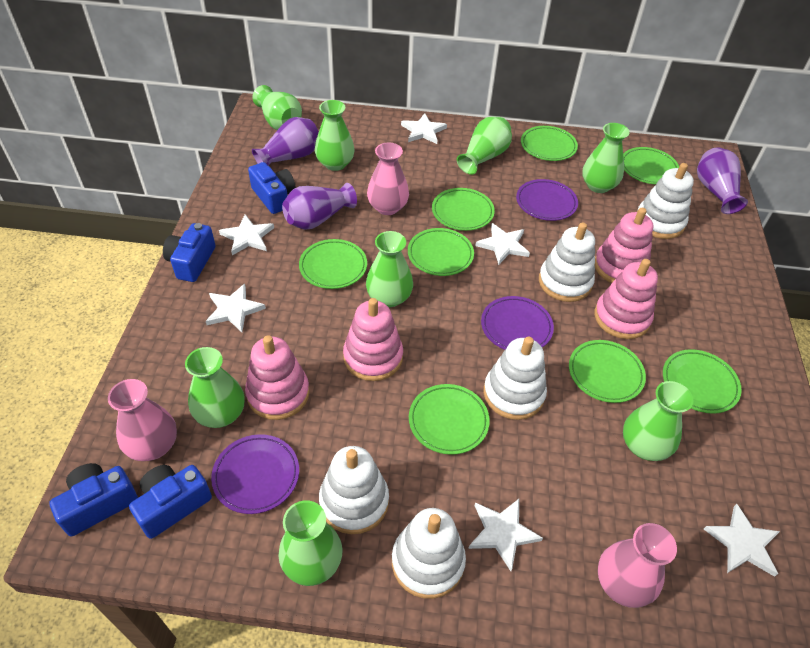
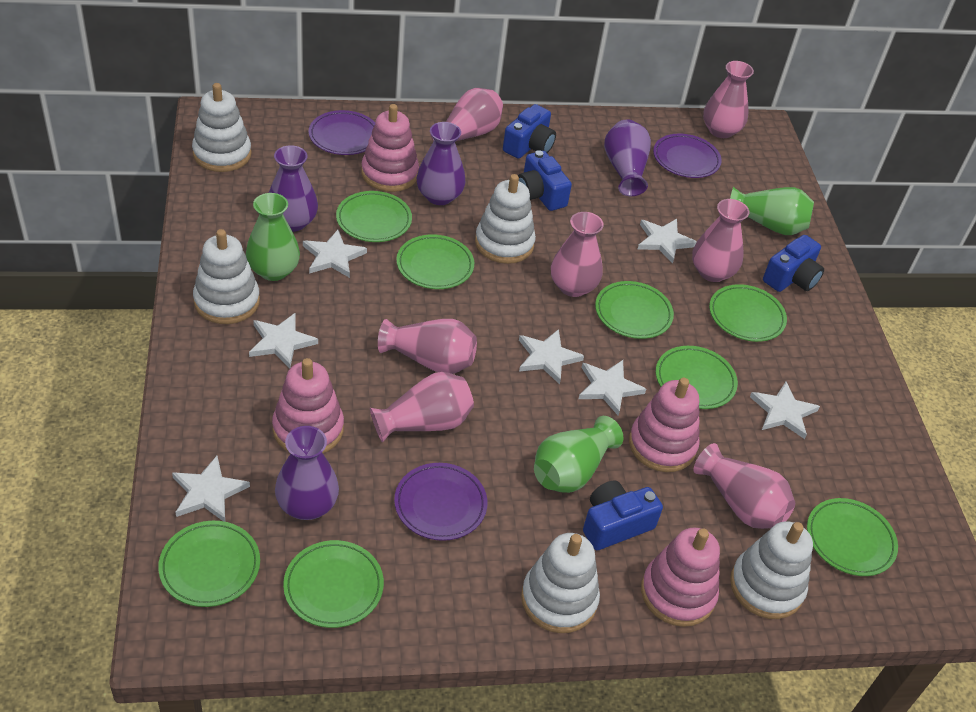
green vase: [185,347,245,428] [253,85,302,130] [279,500,342,586] [315,100,355,171] [366,231,413,307] [457,117,512,175] [582,123,630,193] [623,381,693,461] = 8 -> [246,193,300,281] [534,416,624,493] [730,187,814,235] = 3
pink vase: [108,379,177,461] [367,143,409,215] [598,523,677,608] = 3 -> [370,372,474,442] [378,319,477,374] [431,88,503,142] [551,212,604,297] [692,199,749,282] [694,443,795,529] [703,61,754,138] = 7
purple vase: [252,117,319,166] [282,183,357,230] [697,147,748,214] = 3 -> [269,145,318,232] [275,426,339,520] [416,122,466,205] [604,119,651,196] = 4
white star: [206,284,266,332] [219,214,274,255] [401,113,447,144] [468,499,543,571] [476,223,530,265] [704,504,780,577] = 6 -> [172,456,250,522] [249,313,318,368] [303,230,367,278] [519,329,584,384] [579,360,646,416] [638,219,697,264] [750,382,820,439] = 7

